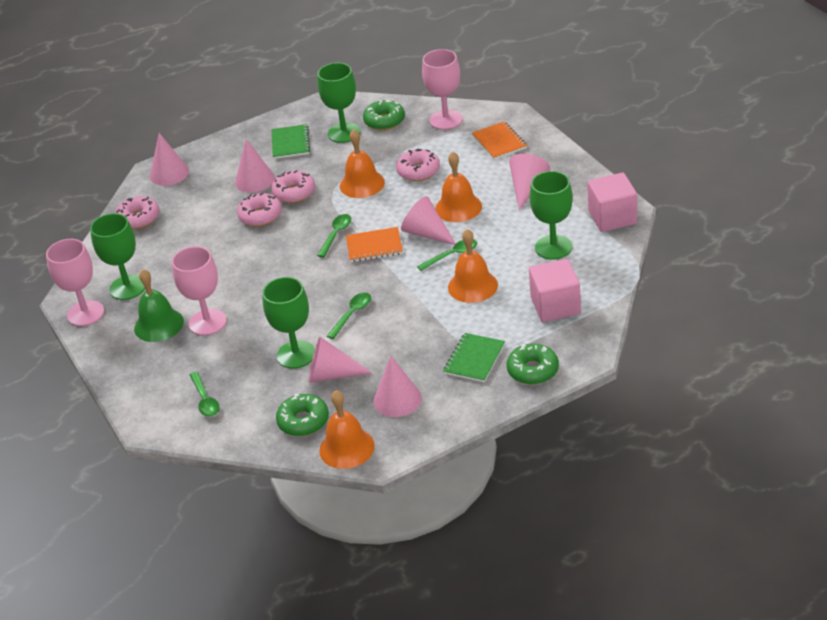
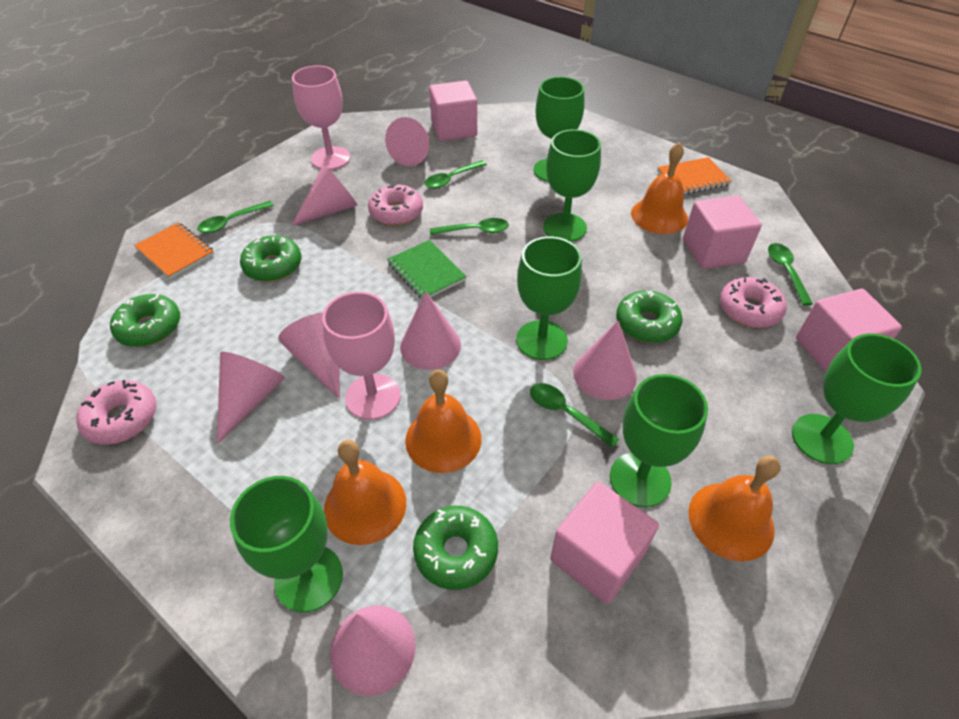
green bell: [134,269,184,342] = 1 -> none = 0
green donut: [276,393,329,436] [363,100,405,130] [507,344,559,384] = 3 -> [110,294,180,347] [240,235,302,282] [413,506,498,590] [616,290,682,343] = 4
green goblet: [90,213,145,300] [262,277,315,369] [317,63,361,143] [529,171,573,260] = 4 -> [230,476,343,613] [516,236,582,360] [534,77,584,182] [543,129,601,242] [610,374,708,507] [792,334,921,464] = 6
green notebook: [271,124,310,159] [443,333,505,383] = 2 -> [387,240,467,299] = 1
green spoon: [190,372,220,417] [317,214,351,258] [327,292,371,339] [417,239,477,271] = 4 -> [197,201,274,233] [425,160,487,189] [430,218,509,235] [530,383,619,448] [768,243,813,306] = 5
pink cone: [150,133,189,186] [235,139,275,193] [309,337,372,383] [374,356,422,417] [401,196,456,245] [509,154,550,210] = 6 -> [217,352,285,444] [278,313,340,399] [291,164,358,226] [330,606,416,696] [385,117,429,166] [400,291,461,370] [573,320,637,400] = 7
pink cube: [529,259,581,322] [587,172,637,232] = 2 -> [429,81,477,141] [550,482,659,604] [683,195,762,269] [796,289,902,372] = 4
pink donut: [115,196,159,229] [237,193,282,226] [271,170,315,203] [396,149,440,181] = 4 -> [76,380,157,445] [368,183,423,226] [720,277,787,328] = 3
pink goblet: [46,239,104,326] [172,246,227,335] [422,49,463,130] = 3 -> [292,65,350,170] [322,292,401,420] = 2

